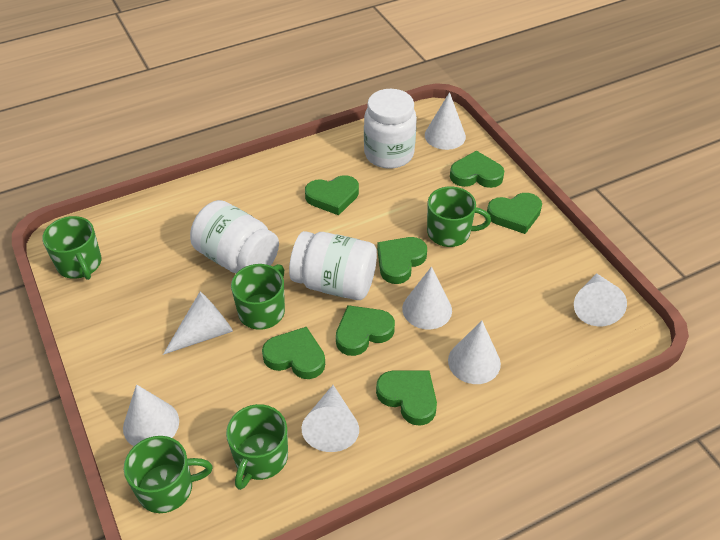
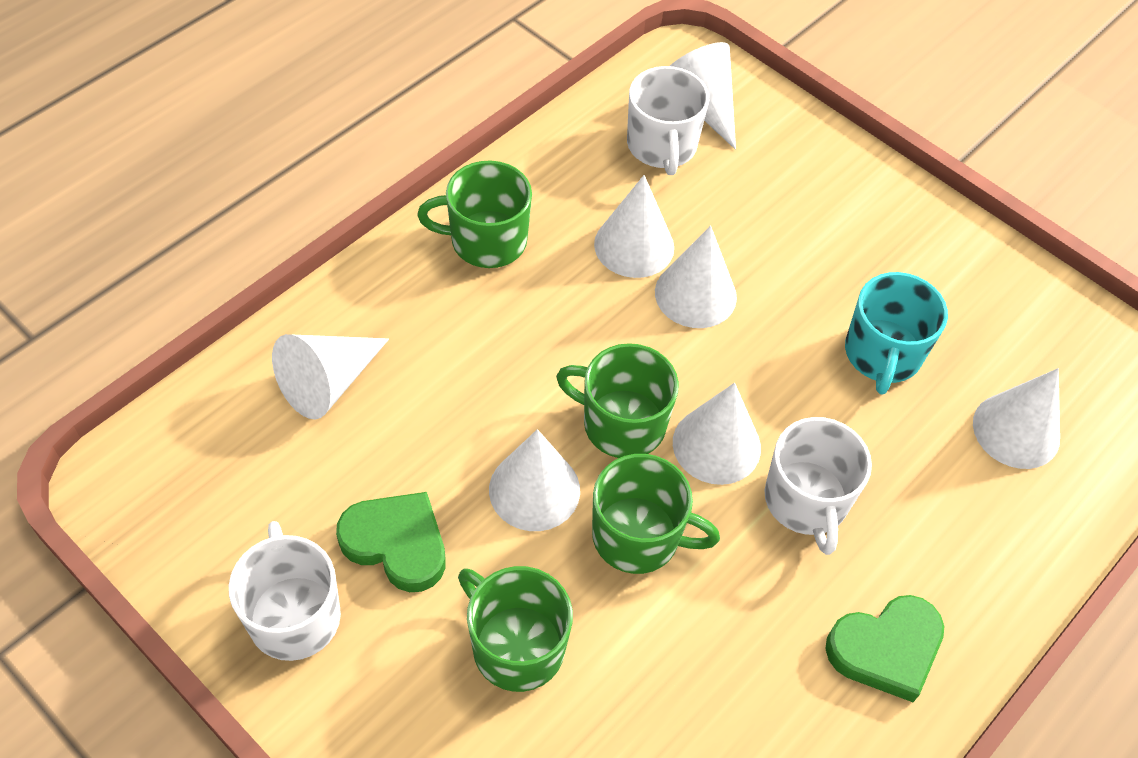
green heart: [262,327,325,379] [305,175,359,215] [336,305,395,356] [376,371,437,426] [377,237,427,284] [450,151,504,188] [487,193,542,234] = 7 -> [336,492,446,592] [825,595,944,702] = 2
green mug: [42,216,101,280] [124,436,213,513] [226,404,288,490] [231,264,285,330] [427,187,491,247] = 5 -> [417,161,532,268] [458,566,573,692] [556,343,679,458] [592,454,720,574] = 4
turquoise mug: none = 0 -> [845,272,948,395] = 1
white jar: [190,200,279,273] [289,231,377,300] [364,89,417,169] = 3 -> none = 0
white mug: none = 0 -> [229,521,341,661] [627,66,709,175] [764,417,872,555] = 3

